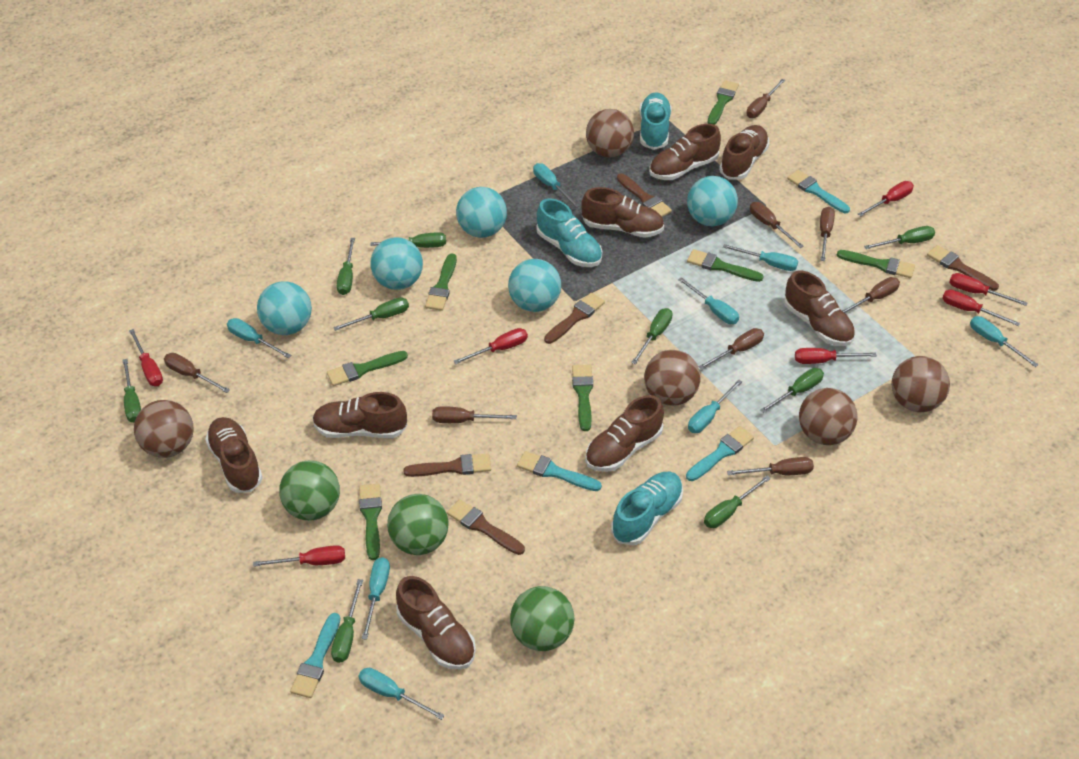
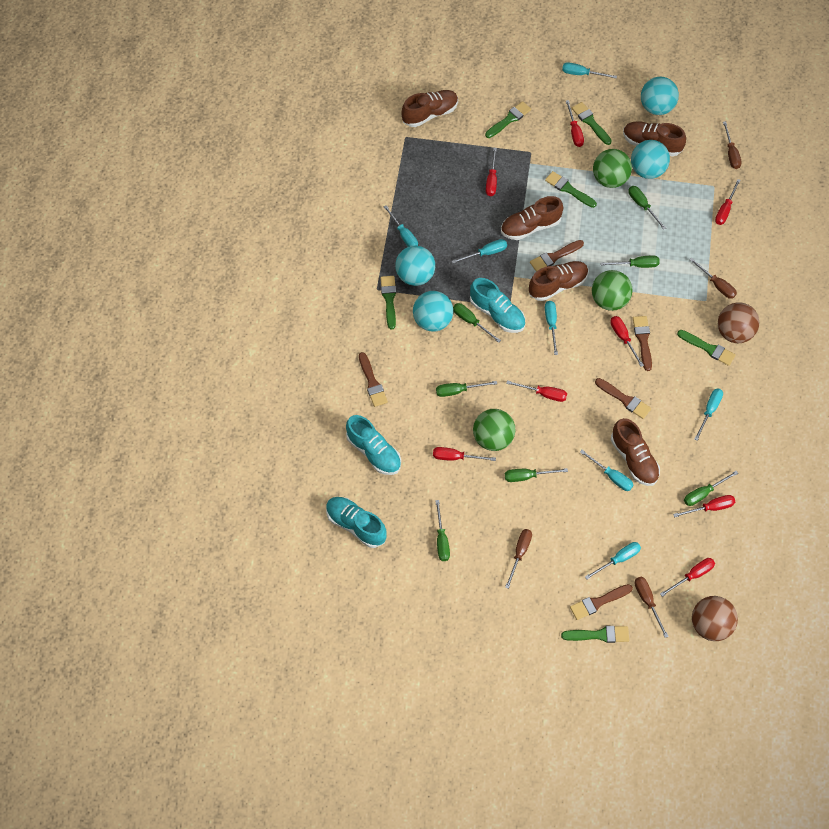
brown ball: [134,400,193,458] [586,109,634,158] [644,350,700,406] [799,388,858,445] [891,356,950,412] = 5 -> [692,596,738,641] [718,302,759,343] = 2
brown screwdriver: [164,353,230,393] [432,406,517,423] [698,328,764,370] [727,457,814,475] [746,79,785,118] [750,202,804,248] [820,207,835,261] [842,277,900,314] = 8 -> [505,529,532,589] [635,577,669,638] [689,258,737,299] [723,121,742,169] = 4
brown shoe: [205,417,263,493] [312,392,407,438] [396,576,476,670] [581,187,664,238] [585,395,664,472] [649,124,721,180] [719,125,769,180] [784,271,855,346] = 8 -> [401,90,458,127] [501,196,563,240] [529,261,589,301] [611,418,660,486] [623,121,686,156] = 5
green brush: [327,351,408,386] [359,484,382,560] [425,253,457,311] [572,365,593,431] [687,249,764,282] [708,80,739,125] [837,250,915,278] = 7 -> [381,276,396,329] [485,101,531,138] [545,171,597,208] [561,626,629,643] [572,102,612,145] [677,330,736,366] = 6
green screwdriver: [122,359,141,423] [331,579,363,663] [333,297,409,331] [337,238,355,295] [370,232,446,248] [631,308,673,364] [704,476,771,528] [760,368,824,413] [864,226,935,249] = 9 -> [435,500,450,561] [436,381,497,397] [453,303,501,343] [505,468,568,482] [600,256,660,268] [629,186,666,230] [684,471,738,506] = 7
red screwdriver: [129,329,163,386] [253,545,345,567] [453,328,528,364] [795,348,877,364] [858,181,914,217] [942,290,1020,326] [949,273,1028,306] = 7 -> [433,447,496,461] [486,148,497,196] [506,380,567,402] [566,100,584,147] [610,316,644,367] [660,558,715,597] [673,495,735,518] [715,179,741,225] = 8
turquoise ball: [257,281,312,335] [370,237,423,290] [456,187,507,238] [508,259,561,312] [687,176,738,226] = 5 -> [395,246,435,286] [413,291,453,332] [631,140,670,179] [641,77,679,115] = 4
turquoise brush: [290,613,340,698] [517,451,602,491] [686,426,754,481] [787,170,850,213] = 4 -> none = 0
turquoise screwdriver: [227,318,291,358] [359,668,445,720] [362,557,390,640] [533,163,580,208] [678,277,739,324] [688,379,742,433] [723,244,798,271] [970,316,1038,367] = 8 -> [384,205,418,247] [452,239,507,264] [545,301,558,355] [562,62,617,79] [580,450,634,491] [585,542,641,579] [694,388,723,441] = 7

